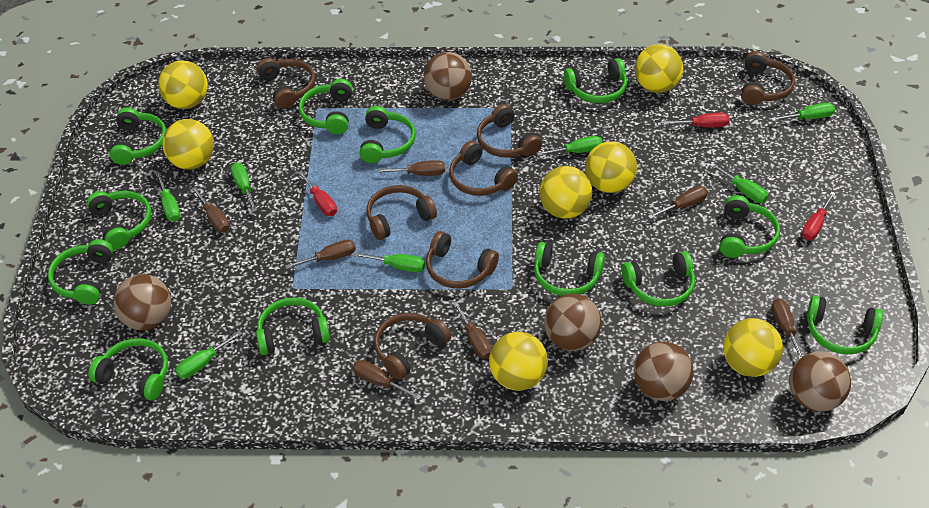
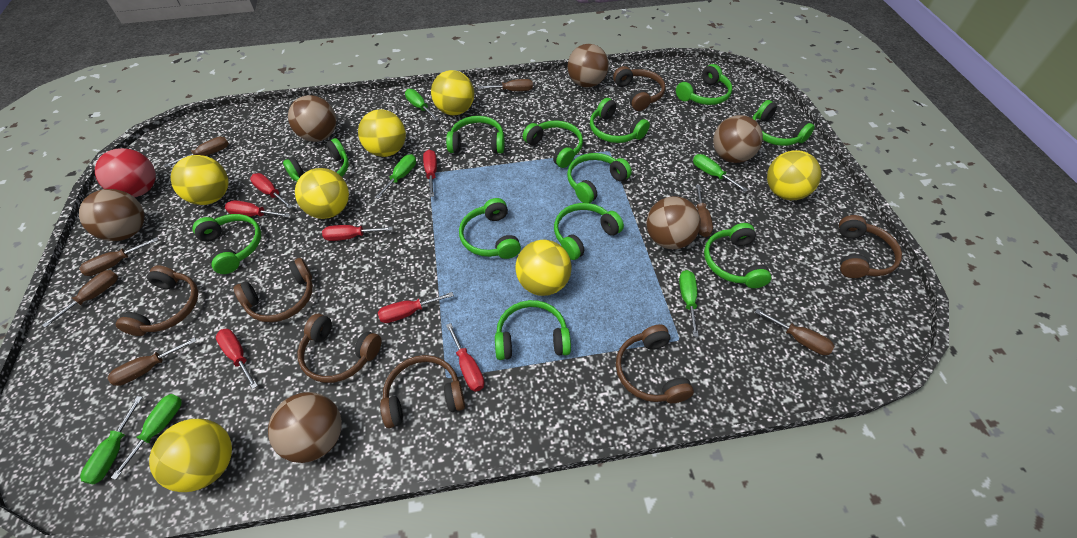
brown ball: [113,274,171,330] [424,52,472,100] [544,294,601,351] [633,341,694,401] [789,352,851,412] = 5 -> [79,189,144,241] [268,392,342,463] [288,95,336,142] [568,44,609,87] [646,196,701,249] [713,115,763,163] = 6
green screwdriver: [156,172,181,222] [175,331,242,379] [231,163,257,212] [354,252,425,272] [537,136,603,156] [710,163,768,203] [771,103,835,121] = 7 -> [80,396,142,484] [111,394,182,480] [375,154,416,199] [405,89,439,121] [679,270,699,337] [693,154,748,192] = 6
red ball: none = 0 -> [95,148,156,197] = 1
red screwdriver: [298,171,337,216] [663,113,729,127] [802,192,836,240] = 3 -> [216,329,258,389] [225,200,290,217] [250,173,293,209] [322,225,393,241] [378,292,454,323] [423,150,437,197] [446,323,484,392] = 7

